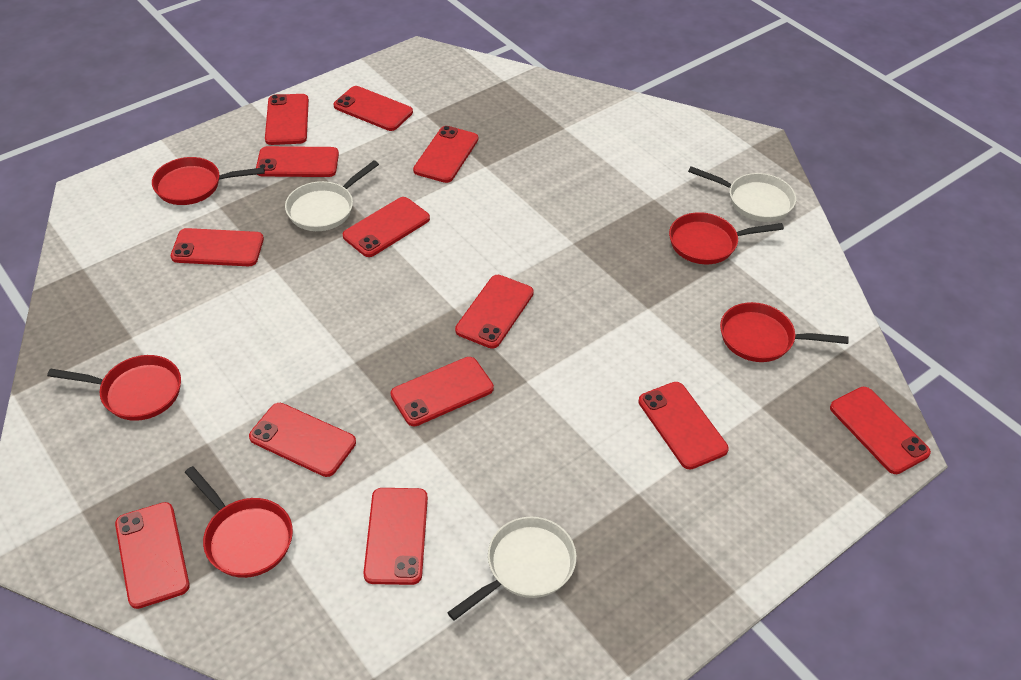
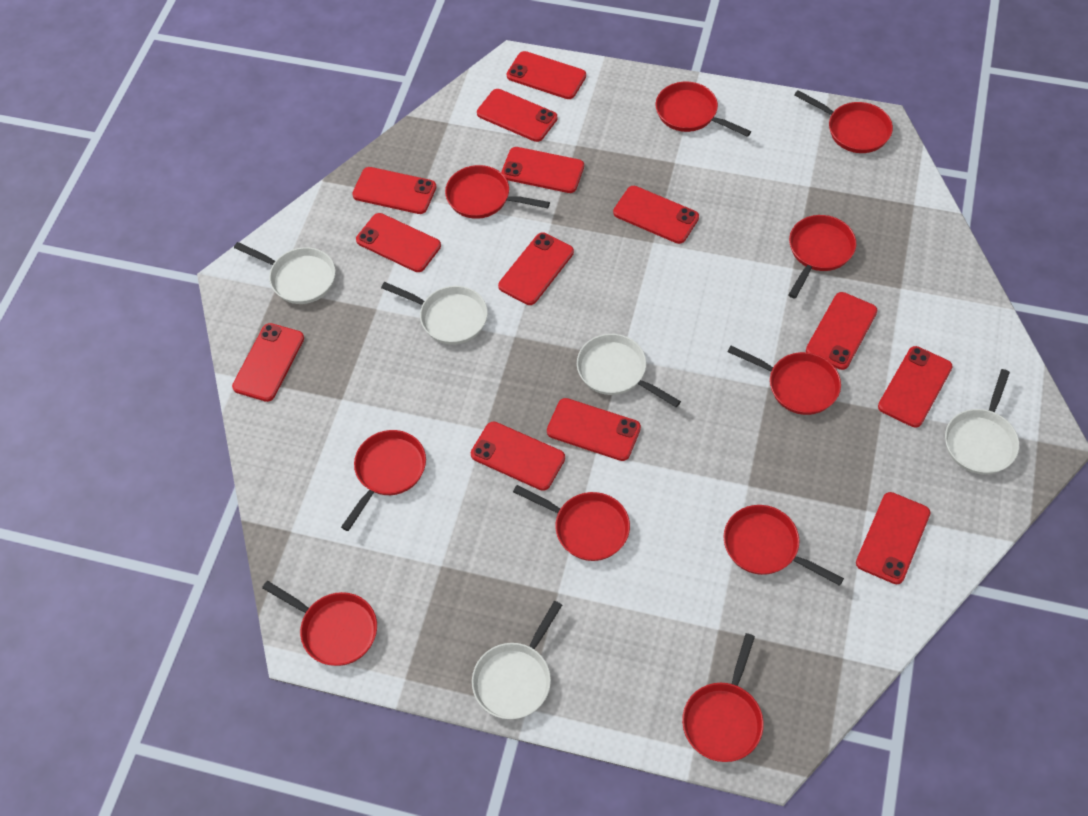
red pan: [47,355,181,421] [152,157,265,205] [185,466,293,578] [669,212,784,264] [720,302,849,362] = 5 -> [262,581,377,666] [341,430,426,531] [445,165,550,219] [513,485,630,561] [656,82,751,137] [682,633,764,762] [724,505,844,586] [728,346,841,415] [789,215,856,299] [794,90,893,153] = 10
white pan: [285,160,379,231] [447,517,577,621] [688,166,796,222] = 3 -> [234,242,335,304] [381,282,488,345] [472,601,562,719] [577,334,681,407] [945,369,1019,474] = 5

